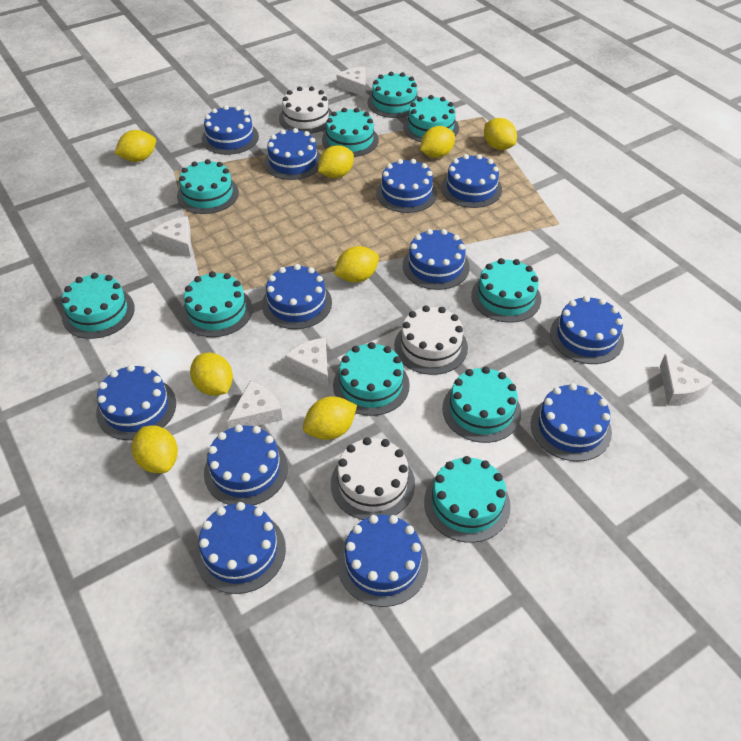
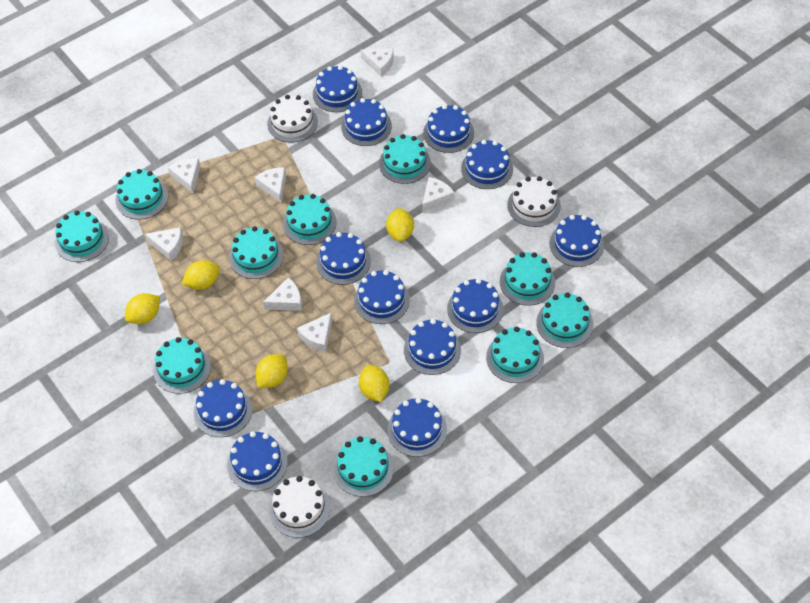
white cheese: [152,216,191,257] [227,381,283,429] [285,338,329,388] [337,67,366,98] [660,354,713,406] = 5 -> [145,227,183,261] [168,158,201,193] [255,167,286,203] [263,278,302,311] [297,313,332,352] [360,48,394,77] [422,177,455,213] = 7
yellow lemon: [114,130,156,162] [132,425,178,473] [190,353,233,396] [303,396,357,440] [318,145,354,178] [334,246,379,283] [420,126,455,158] [484,118,517,150] = 8 -> [125,293,160,324] [182,260,220,290] [255,354,288,388] [359,365,389,402] [386,208,414,241] = 5

